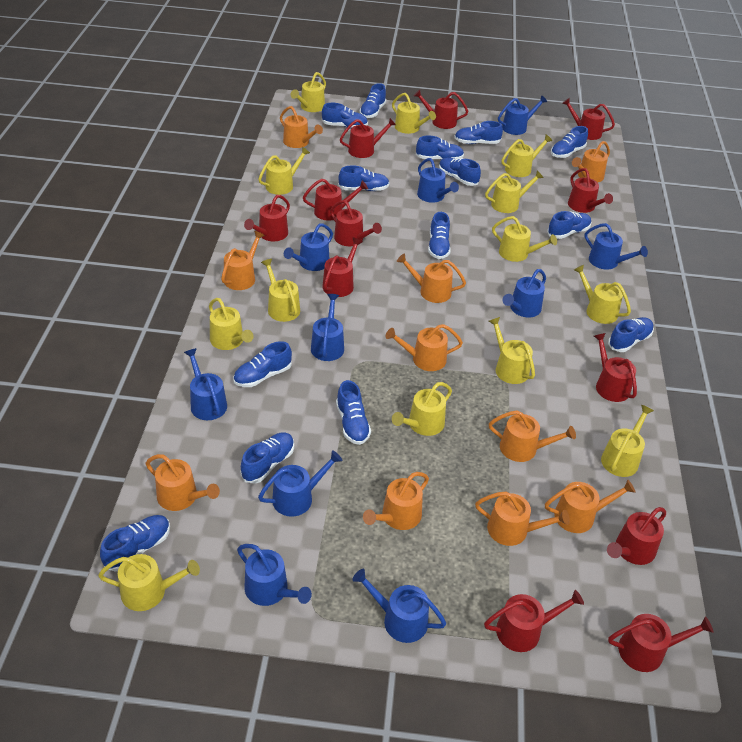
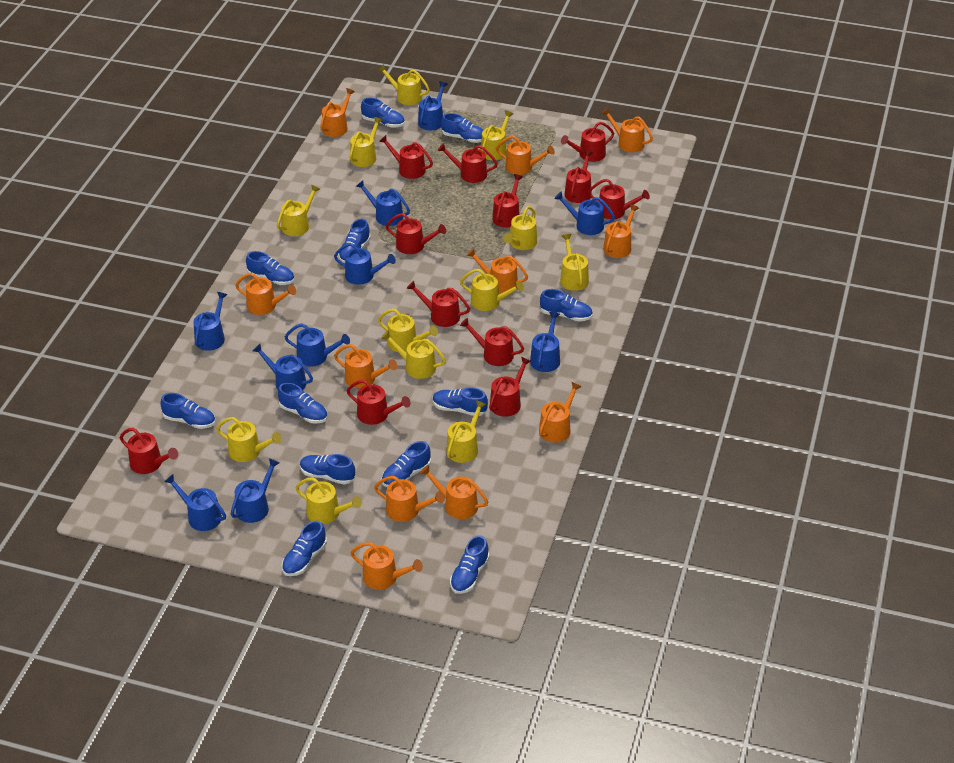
blue shoe: [100,515,170,572] [233,341,292,387] [241,432,294,483] [322,103,368,129] [336,380,371,445] [339,165,389,191] [360,83,386,118] [416,136,464,160] [428,212,451,259] [439,158,481,186] [454,121,503,144] [547,211,592,239] [551,126,588,158] [608,317,654,352] = 14 -> [160,393,216,429] [246,251,295,285] [278,383,328,424] [282,521,327,576] [300,454,355,485] [338,219,371,263] [361,98,405,127] [382,441,431,487] [433,387,488,416] [441,113,483,143] [450,535,490,594] [540,289,593,322] = 12
orange watering can: [146,454,220,511] [221,231,265,290] [280,106,323,148] [363,472,429,530] [385,324,463,371] [397,253,466,303] [475,492,570,546] [489,410,576,462] [545,480,636,533] [572,141,610,182] = 10 -> [235,273,296,315] [320,88,355,137] [334,344,397,388] [350,542,423,590] [374,476,445,522] [420,465,488,519] [467,248,528,294] [496,135,555,175] [539,382,582,443] [601,108,653,152] [603,204,639,258] = 11
yellow watering can: [98,554,200,611] [209,298,254,350] [258,147,310,195] [261,259,300,322] [291,72,326,112] [392,93,436,134] [392,382,452,436] [485,170,544,213] [489,317,535,384] [492,216,557,262] [501,134,552,177] [574,265,631,324] [601,405,654,477] = 13 -> [216,417,282,462] [277,185,320,236] [295,477,362,524] [350,117,383,167] [377,64,430,105] [378,309,438,352] [381,330,446,379] [446,400,486,463] [460,269,524,311] [481,110,513,160] [503,206,537,250] [560,234,589,291] = 12

